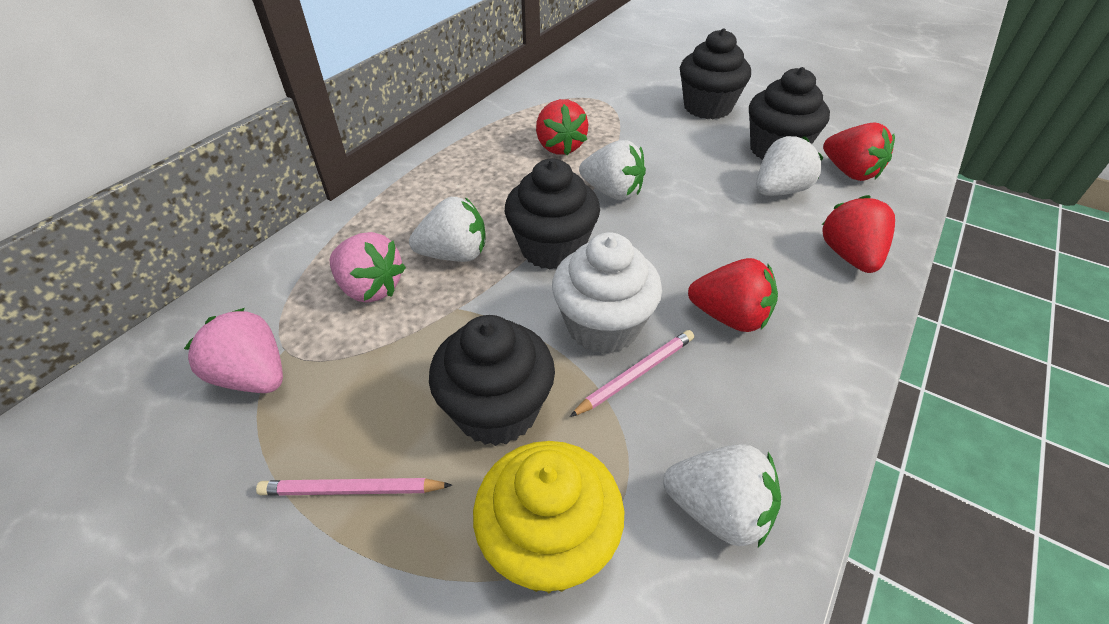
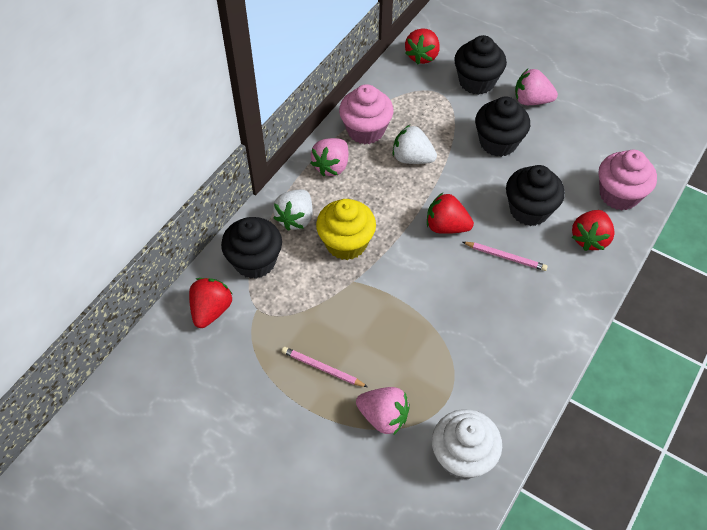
pink cupcake: none = 0 -> [339,84,393,144] [599,150,657,210] = 2
pink strawberry: [184,308,283,393] [330,232,406,303] = 2 -> [311,138,348,176] [356,387,410,434] [515,69,558,105] = 3
white strawberry: [409,197,485,262] [579,140,646,200] [663,444,781,548] [756,136,823,196] = 4 -> [273,189,313,231] [393,125,437,164] = 2

